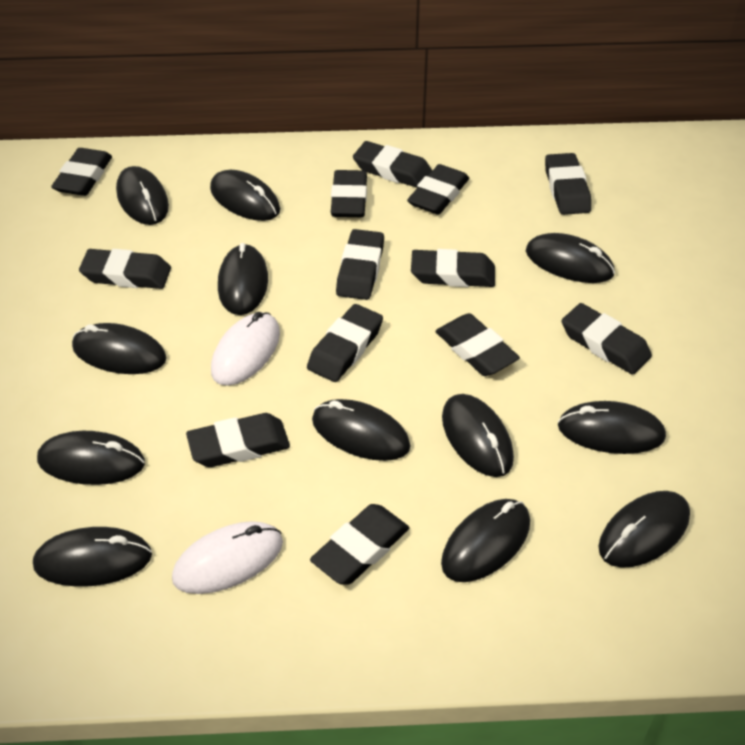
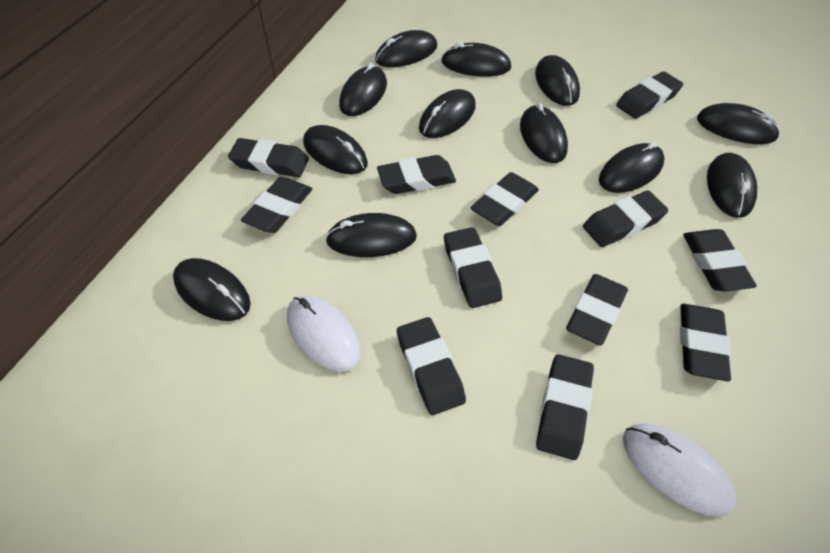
black eraser: [51,148,112,196] [79,249,171,289] [186,413,290,467] [307,304,383,382] [310,504,409,584] [331,170,367,217] [336,229,384,300] [353,141,432,188] [407,164,469,215] [411,249,495,287] [436,313,520,376] [545,153,591,215] [562,303,652,375] = 13 -> [228,138,309,177] [241,177,312,233] [377,155,456,194] [397,317,466,415] [444,227,502,308] [471,172,539,226] [536,354,594,460] [566,274,628,346] [583,191,668,247] [616,71,683,119] [680,304,731,381] [683,229,757,292] = 12

